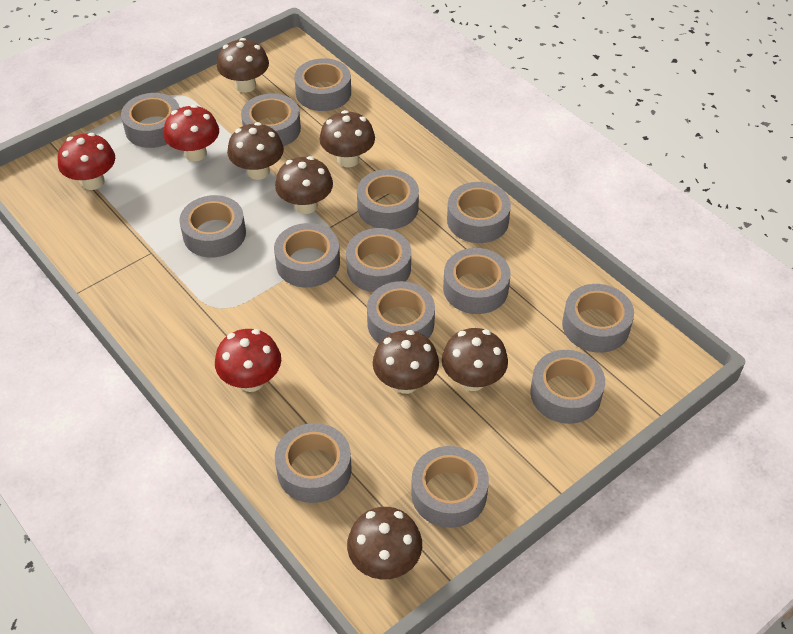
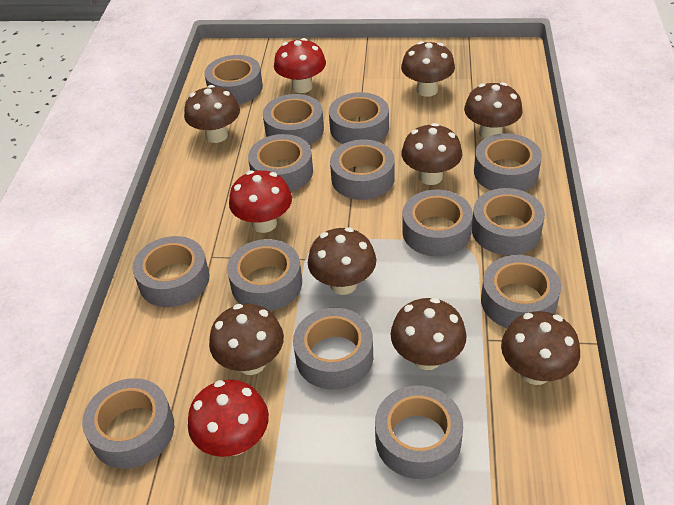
brown mushroom: [217,38,269,93] [227,122,284,180] [275,156,333,214] [320,110,375,167] [347,507,422,579] [373,330,439,394] [442,328,508,391] = 7 -> [184,85,240,143] [209,304,284,375] [308,227,376,295] [391,298,467,370] [401,41,455,97] [401,123,462,185] [464,82,522,139] [501,311,580,385] = 8

